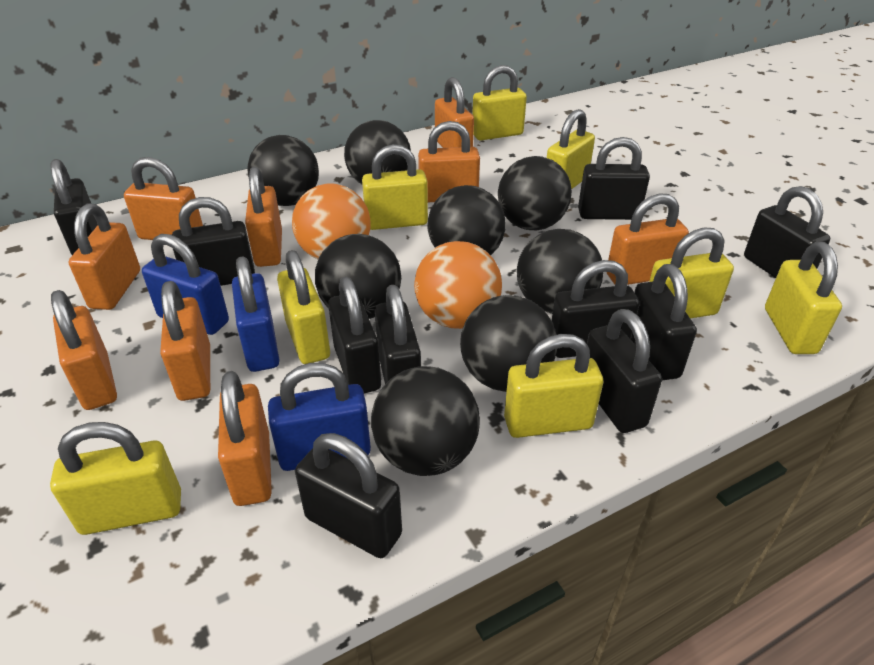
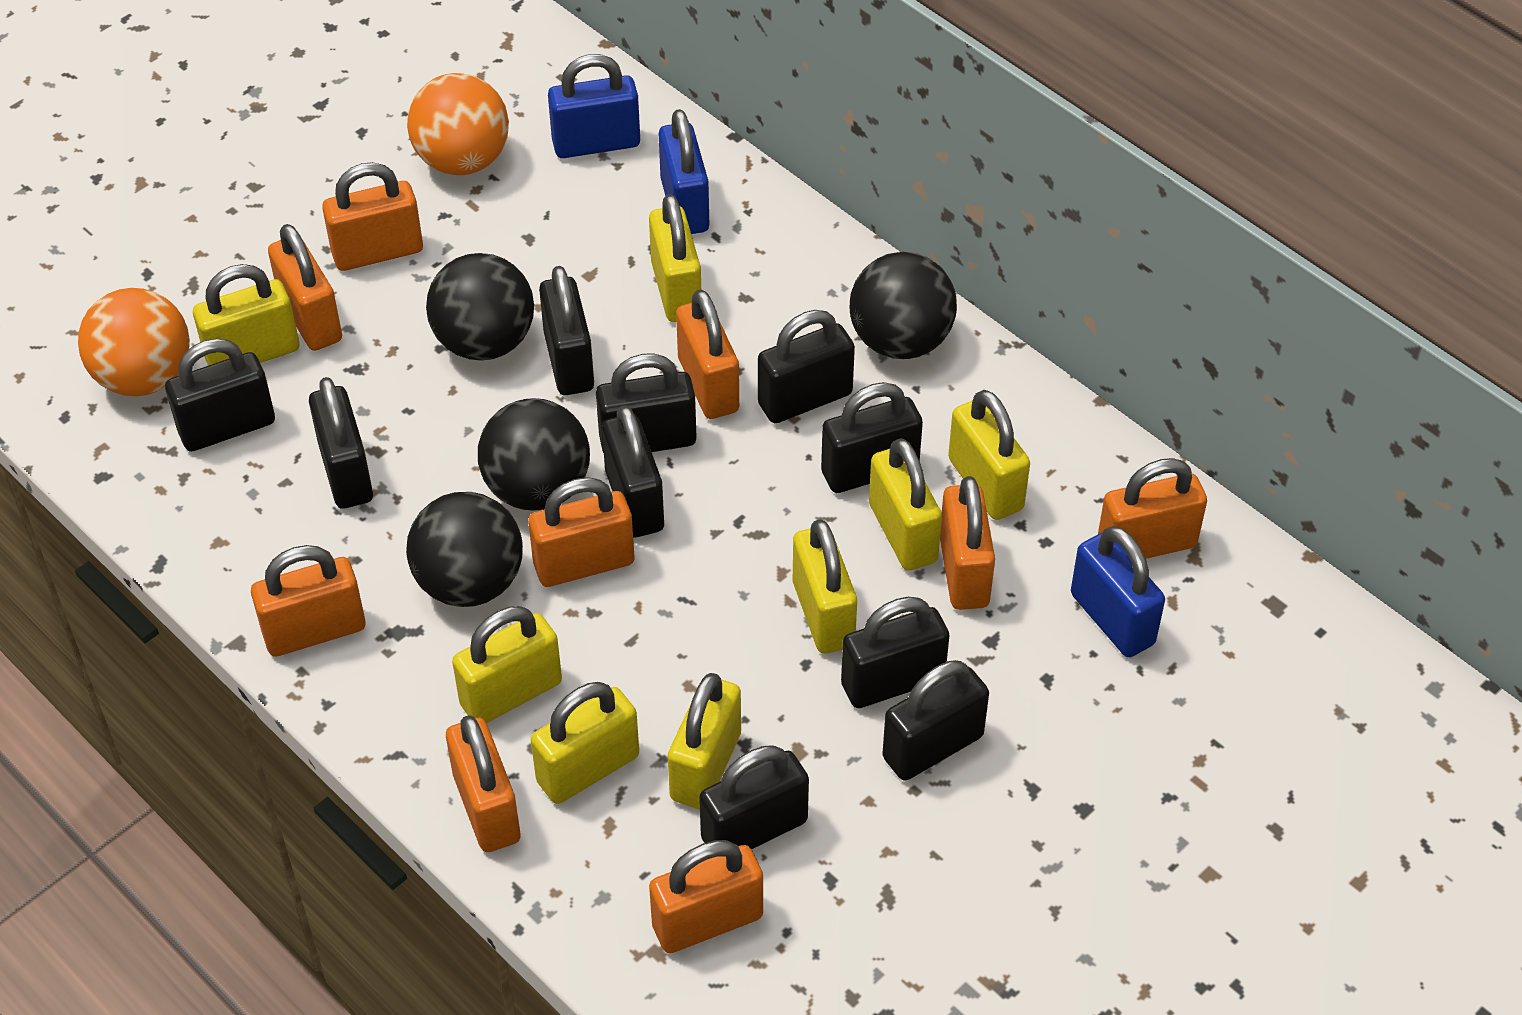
black ball: [248,135,319,206] [315,234,401,319] [344,120,411,184] [371,366,480,476] [428,185,506,255] [460,295,557,392] [498,156,572,230] [517,229,603,314] = 8 -> [406,492,523,607] [426,253,534,361] [478,398,590,511] [850,252,957,359] = 4

